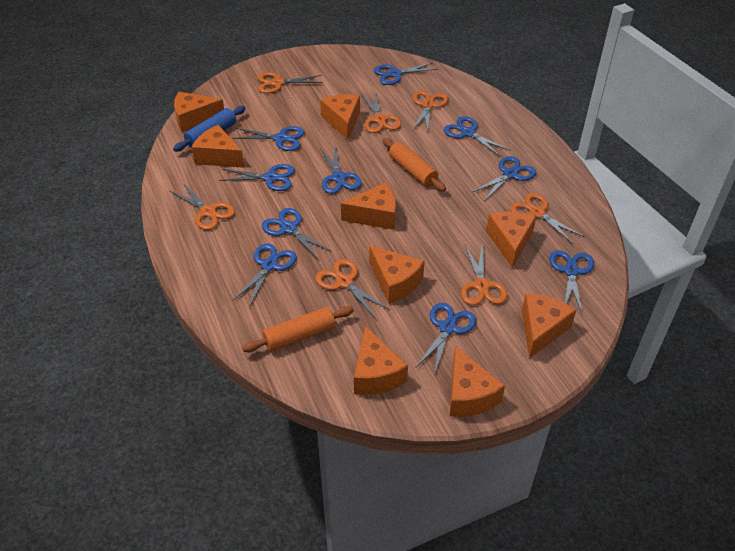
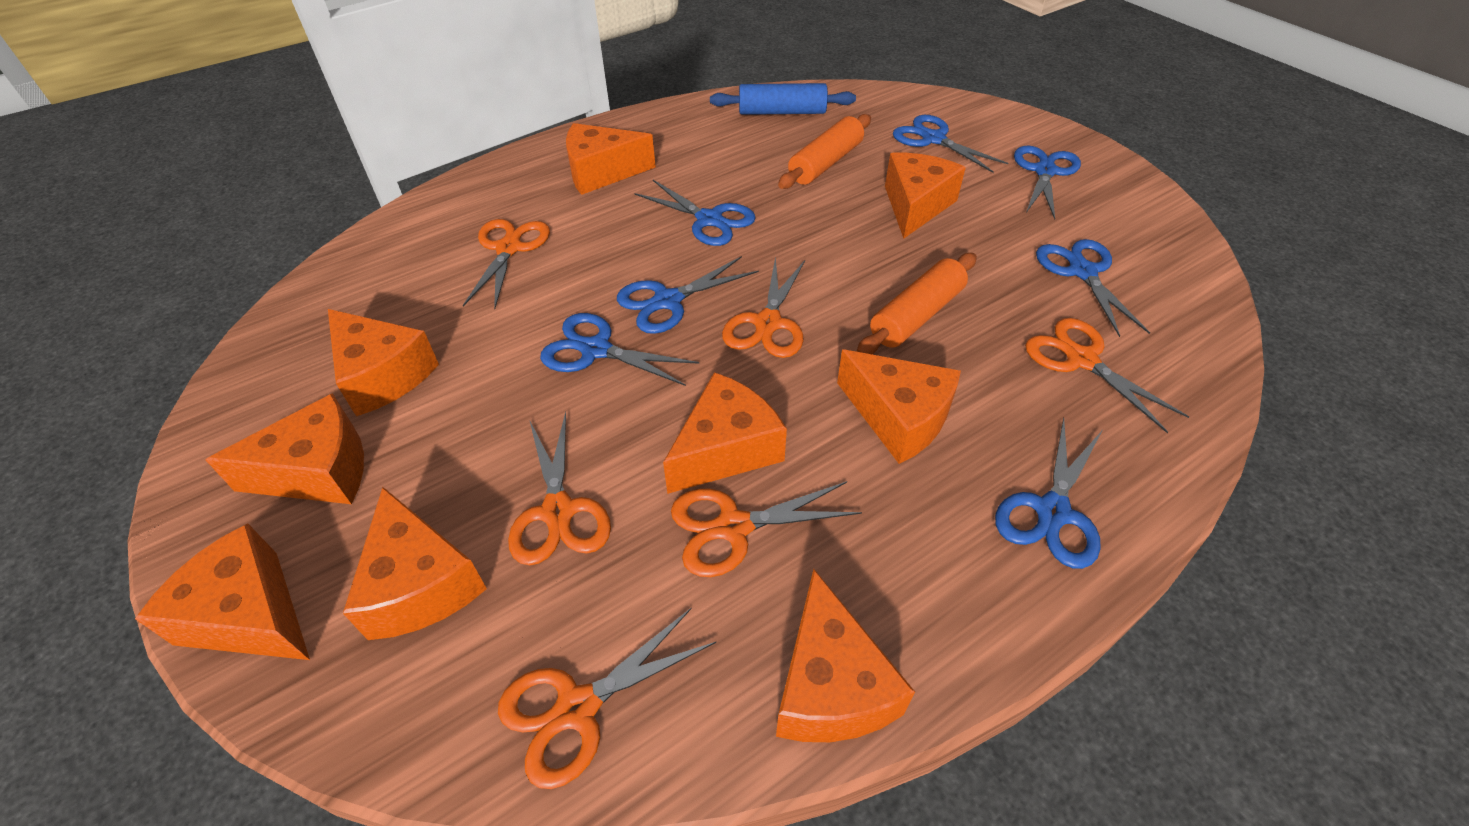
blue scissors: [219,164,295,191] [232,126,304,151] [232,244,297,307] [262,208,332,259] [320,147,362,194] [374,62,437,85] [416,303,476,376] [443,116,509,156] [471,156,536,201] [549,250,594,315] = 10 -> [540,313,700,386] [617,256,759,334] [635,180,756,246] [893,115,1009,173] [995,418,1102,569] [1014,145,1081,220] [1036,239,1150,337] = 7
orange scissors: [170,182,235,230] [258,72,323,93] [315,259,390,319] [361,93,401,133] [413,91,448,131] [461,243,507,305] [510,193,585,244] = 7 -> [463,219,550,309] [498,607,716,789] [508,412,611,565] [671,481,862,577] [722,256,805,358] [1025,318,1190,433] = 6

